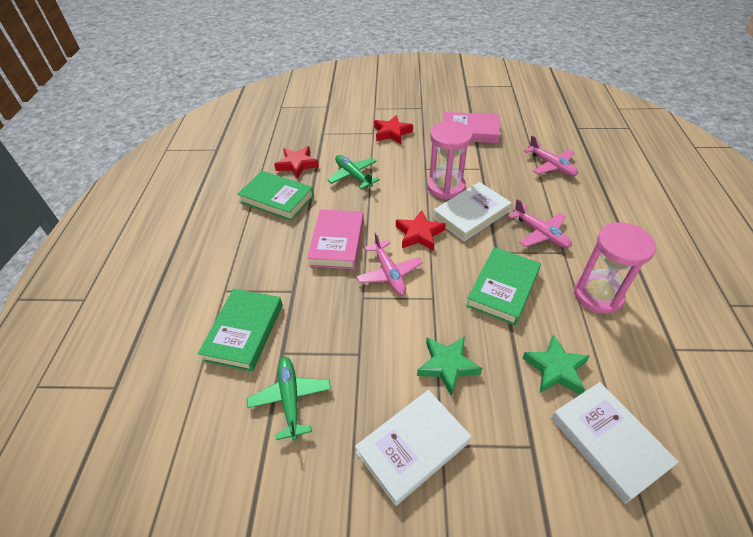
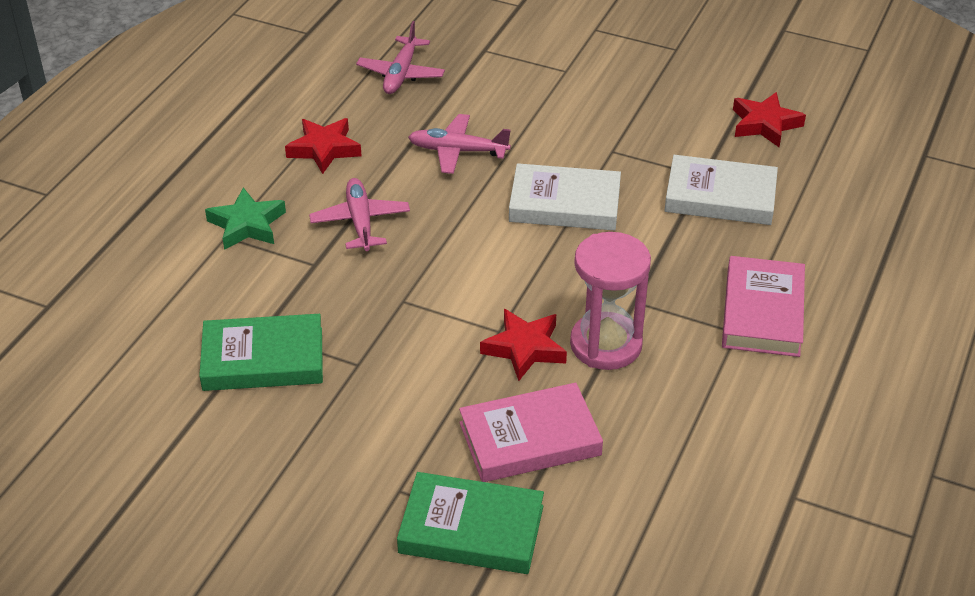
green book: [198,289,283,372] [237,171,314,221] [466,247,541,326] = 3 -> [199,314,323,391] [397,472,544,574] = 2
green plane: [247,356,331,441] [327,155,380,189] = 2 -> none = 0
green star: [417,336,482,397] [522,334,590,395] = 2 -> [205,187,286,250] = 1
pink hourglass: [427,121,473,199] [574,222,656,314] = 2 -> [570,232,651,370] = 1
white book: [355,390,471,506] [433,182,512,241] [551,382,679,504] = 3 -> [509,163,621,230] [665,155,778,225] = 2

